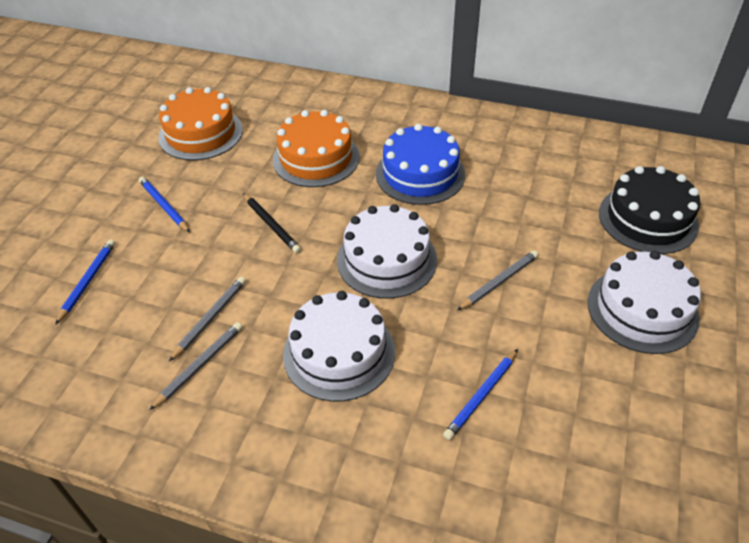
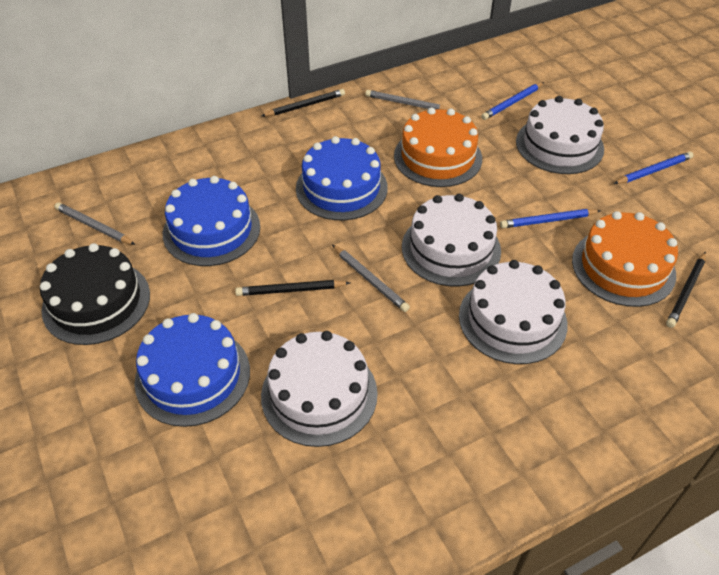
black pencil: [243,193,301,253] = 1 -> [235,280,350,296] [261,89,345,116] [666,252,706,328] = 3
blue cake: [376,124,465,205] = 1 -> [134,313,250,427] [163,176,260,266] [296,136,388,220] = 3
white cake: [283,291,395,402] [337,204,437,299] [588,251,701,354] = 3 -> [261,331,378,447] [402,194,501,287] [459,260,567,364] [516,96,604,174] = 4

